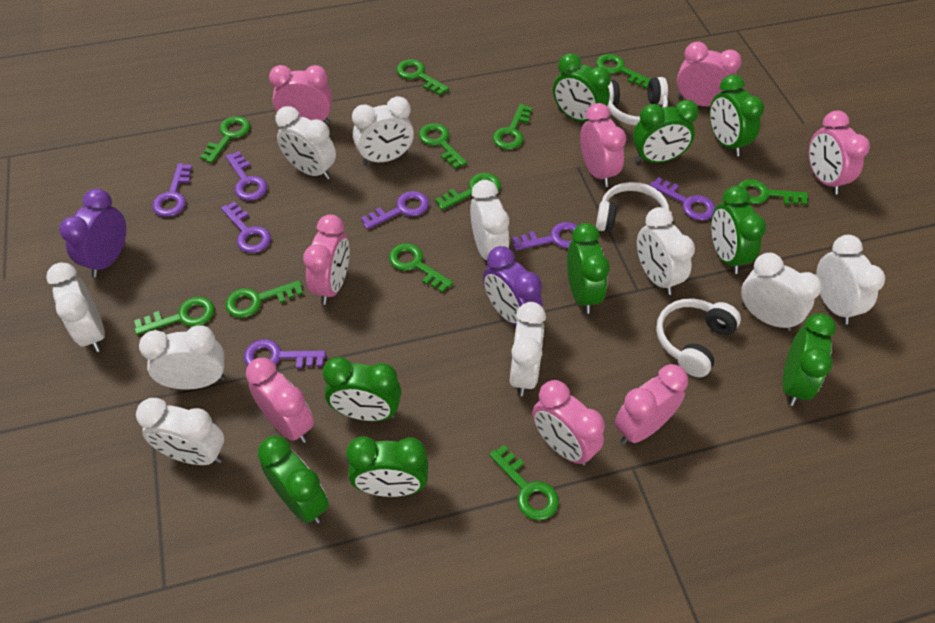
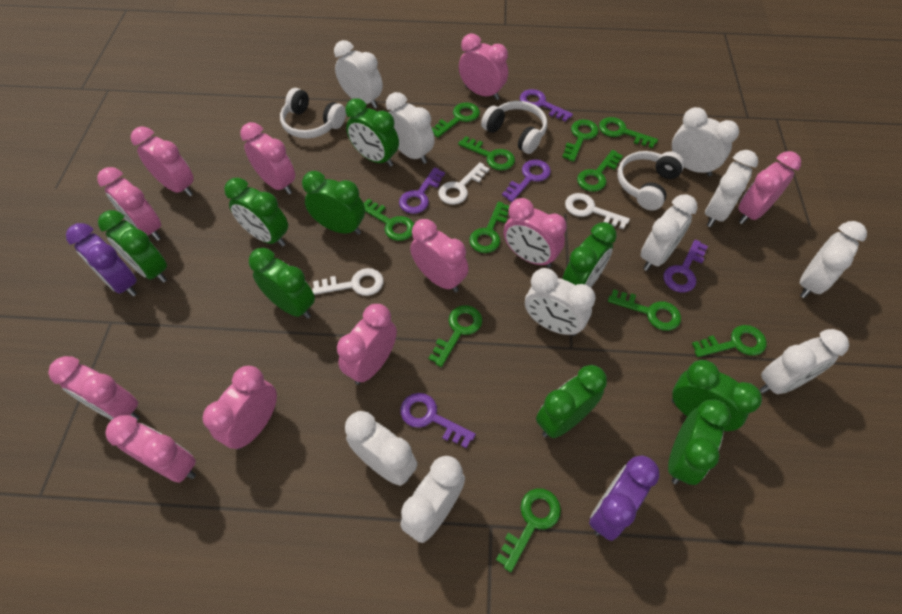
pink clock: [246,357,314,443] [269,65,332,124] [303,214,350,305] [532,380,605,466] [580,103,626,187] [615,364,688,444] [677,42,742,106] [809,111,870,195] = 8 -> [48,356,140,421] [97,167,161,241] [105,415,196,483] [131,127,194,197] [203,366,277,449] [240,122,295,195] [337,304,397,385] [410,219,469,292] [459,34,508,100] [503,198,567,268] [738,151,801,224] = 11
purple key: [152,163,192,217] [221,201,271,253] [226,151,267,201] [244,339,326,368] [361,191,429,230] [512,222,578,251] [650,177,715,221] = 7 -> [399,167,445,214] [400,393,476,448] [502,159,551,202] [520,89,573,122] [663,240,708,292] = 5
white key: none = 0 -> [312,268,384,296] [438,162,489,205] [565,193,630,229] = 3

